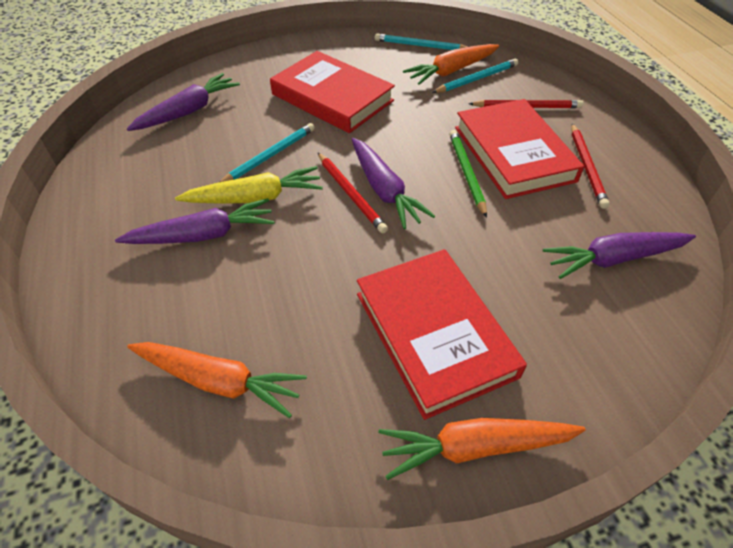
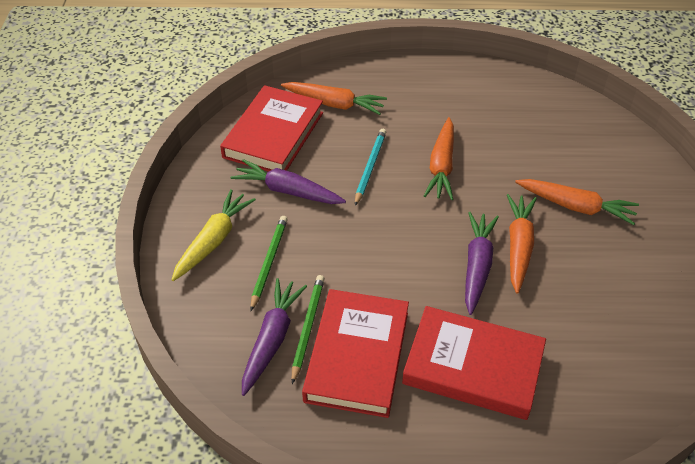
green pencil: [449,130,487,218] = 1 -> [250,216,288,311] [292,275,325,384] = 2
orange carrot: [127,342,307,418] [379,418,586,480] [403,44,499,85] = 3 -> [281,82,387,115] [424,117,454,200] [507,194,537,294] [515,179,639,225] = 4
purple carrot: [115,198,274,244] [127,73,240,131] [352,138,435,229] [543,232,696,279] = 4 -> [230,159,346,204] [242,278,307,396] [465,212,499,315] = 3
red pencil: [318,153,388,234] [468,100,583,108] [571,123,610,209] = 3 -> none = 0
turquoise pencil: [220,123,315,182] [375,34,467,50] [432,59,518,93] = 3 -> [355,129,386,206] = 1

